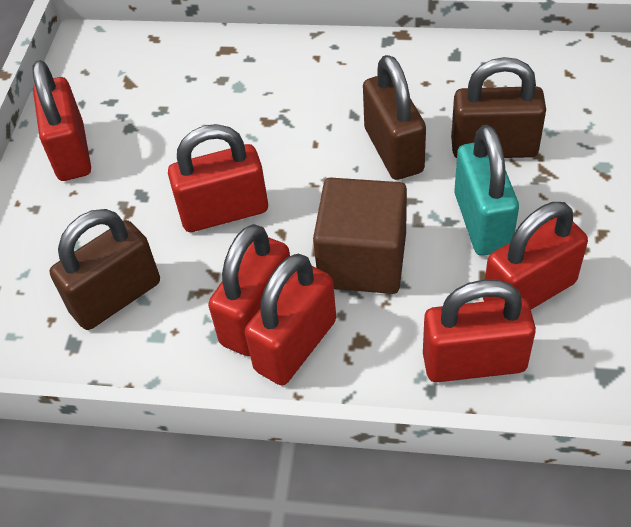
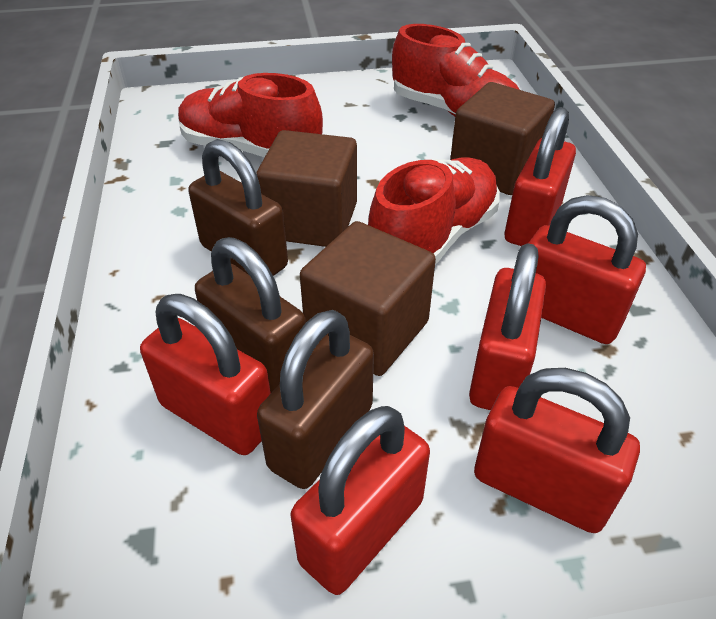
brown cube: [313,178,407,294] = 1 -> [256,130,357,247] [300,221,436,376] [450,82,555,195] = 3
red shoe: none = 0 -> [178,73,323,157] [368,158,500,264] [392,24,520,116] = 3
turquoise padlock: [454,125,519,256] = 1 -> none = 0

